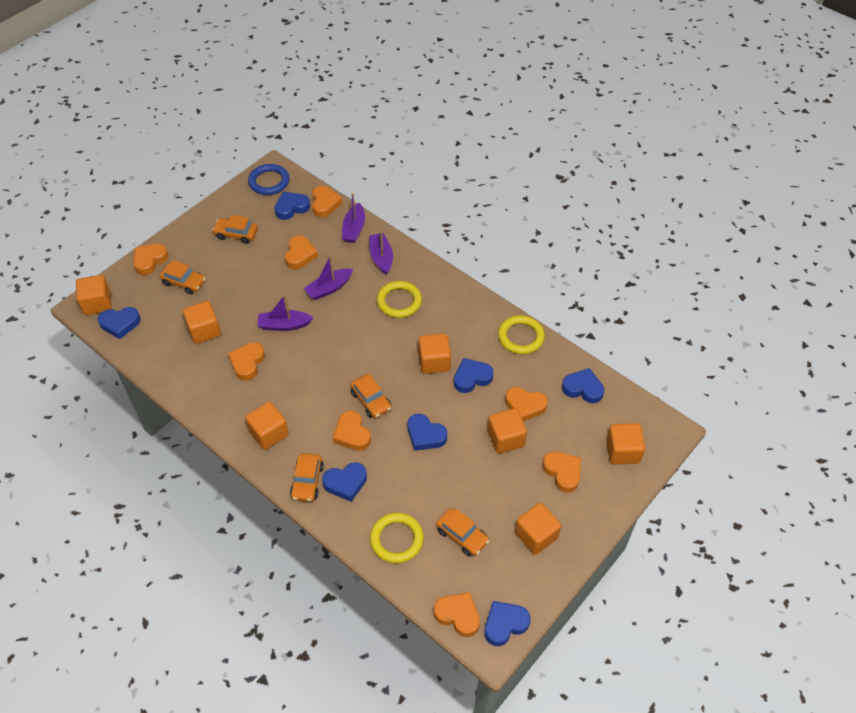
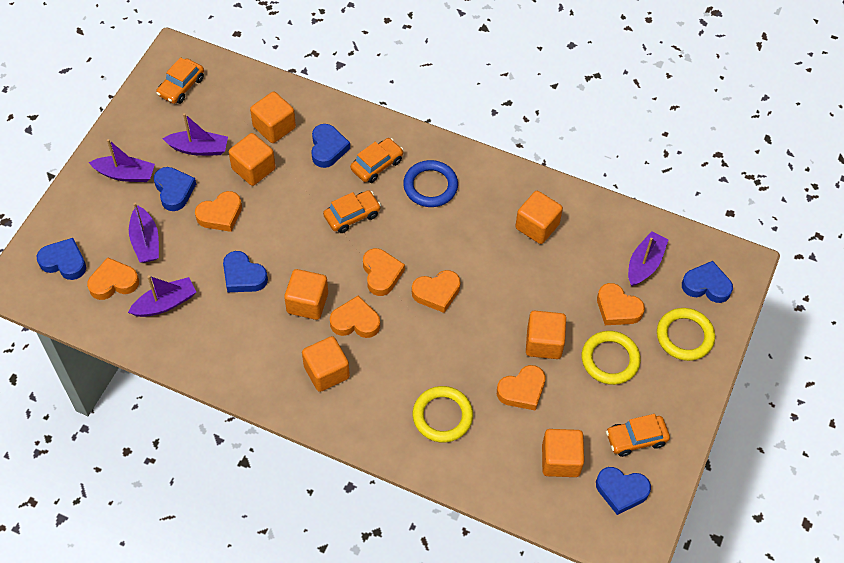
blue heart: [98,307,141,339] [274,191,310,220] [322,462,367,502] [407,414,447,451] [454,358,494,393] [484,601,531,646] [562,368,604,403] = 7 -> [36,238,86,280] [154,167,196,211] [223,251,268,292] [311,124,350,168] [596,467,651,515] [682,261,733,303] = 6
orange car: [159,260,206,294] [212,215,258,244] [290,453,324,502] [350,374,392,418] [436,508,489,556] = 5 -> [156,57,204,104] [323,190,381,233] [350,138,404,183] [606,414,670,457] = 4
orange heart: [133,244,169,275] [228,342,265,381] [285,235,318,269] [312,186,343,218] [333,411,371,451] [434,592,480,637] [505,387,548,422] [542,451,581,493] = 8 -> [87,257,139,300] [195,191,242,232] [330,296,380,338] [363,248,405,296] [412,270,461,313] [497,365,545,411] [597,283,645,325] = 7
purple boat: [258,294,313,331] [304,255,353,300] [342,193,365,243] [369,230,393,275] = 4 -> [89,139,155,182] [128,275,196,317] [129,203,159,263] [163,113,228,156] [628,231,669,286] = 5

